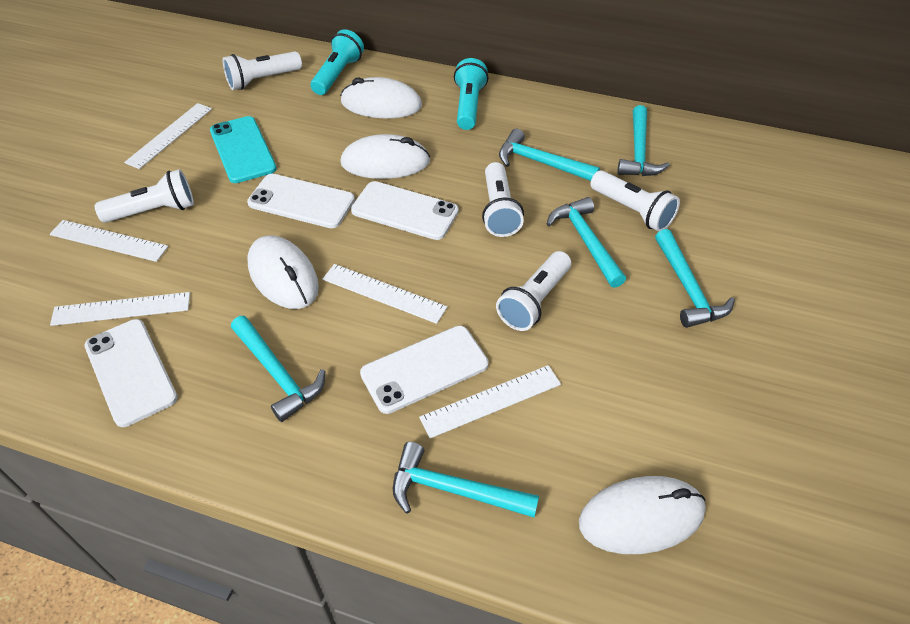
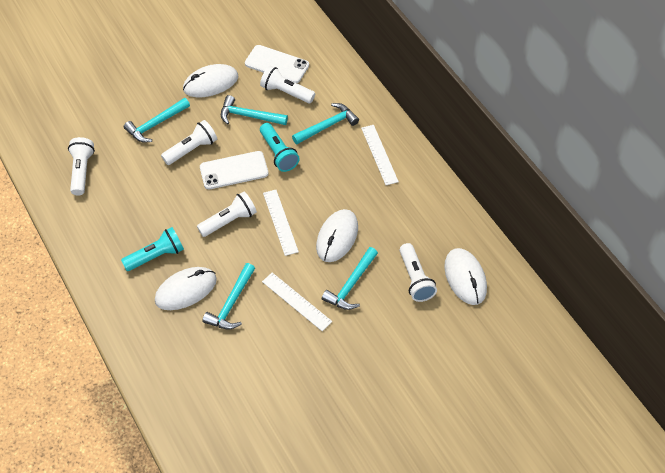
turquoise hammer: [231,316,325,422] [393,442,539,518] [499,129,600,181] [547,197,626,288] [617,105,670,176] [655,229,735,328] = 6 -> [124,98,190,143] [202,263,255,329] [221,95,288,125] [292,103,359,144] [322,247,378,310] = 5
turquoise phone: [210,116,277,183] = 1 -> none = 0
white phone: [84,319,178,427] [247,174,355,228] [351,181,459,240] [360,326,489,414] = 4 -> [200,151,268,189] [245,45,309,83] = 2
white ruler: [50,220,168,262] [50,292,190,326] [124,103,212,169] [323,264,447,324] [419,365,561,438] = 5 -> [262,273,332,331] [263,190,299,256] [361,125,399,185] = 3

